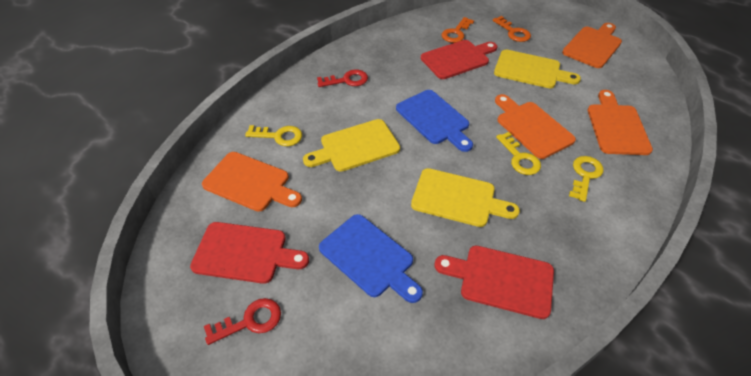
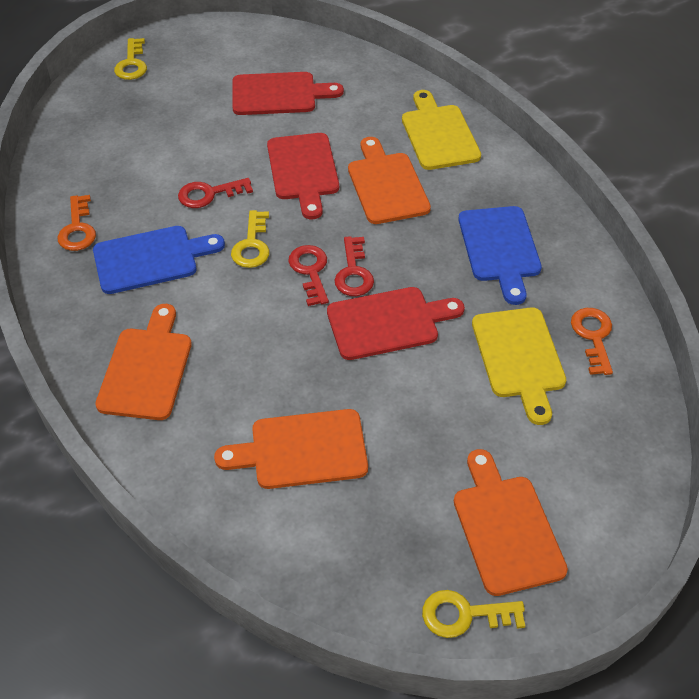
red key: [204,298,281,345] [317,70,368,87] = 2 -> [178,178,253,208] [288,245,329,306] [335,236,374,296] = 3
yellow cutting board: [303,119,400,172] [411,168,520,227] [494,50,581,88] = 3 -> [402,90,481,170] [472,307,566,425] = 2

